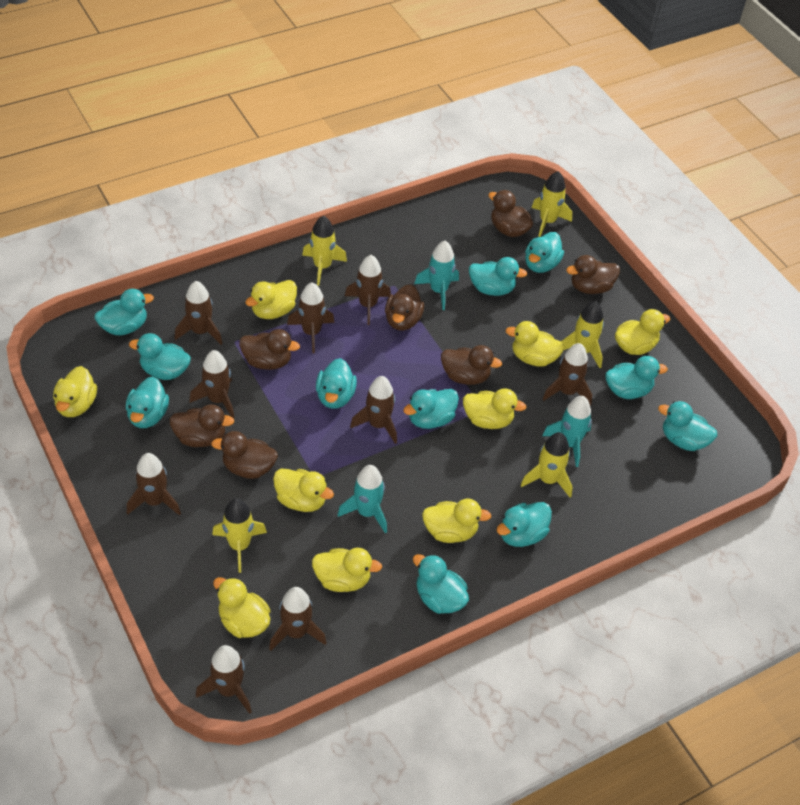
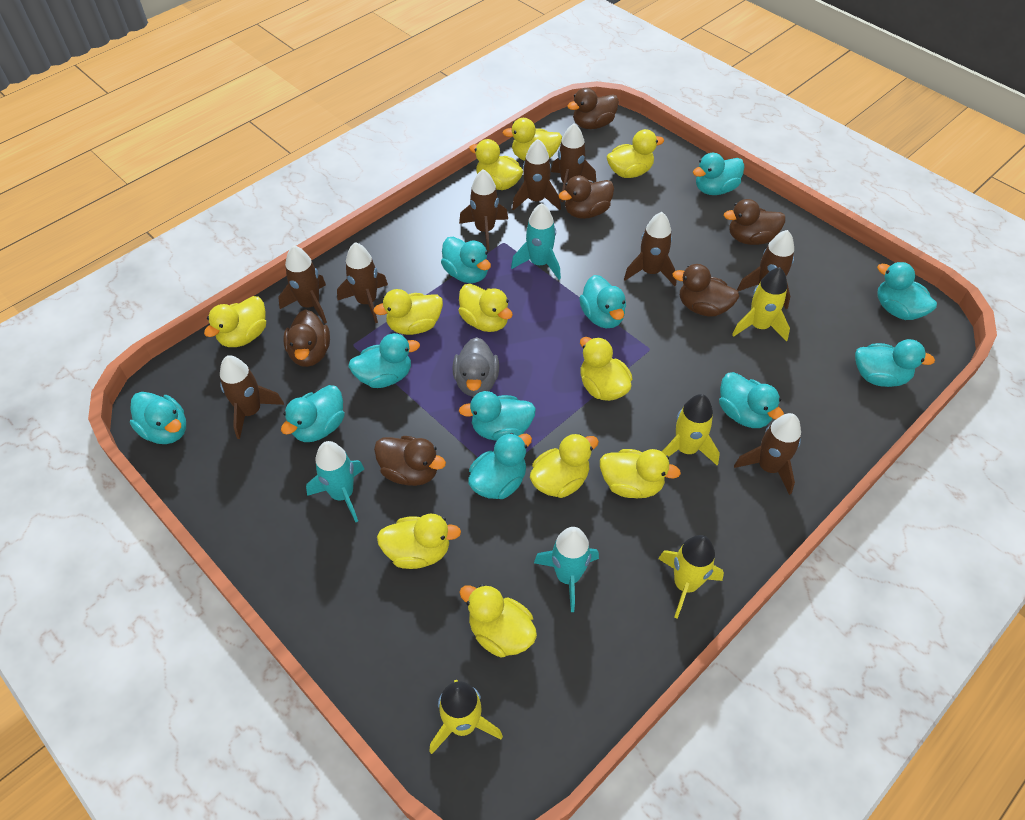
brown duck: [170,404,234,447] [211,431,278,479] [239,329,300,370] [385,284,424,330] [441,345,502,385] [488,190,533,237] [566,255,620,294] = 7 -> [283,309,330,367] [374,436,446,486] [558,176,614,219] [567,88,619,129] [672,264,740,317] [724,199,786,245] = 6
grey duck: none = 0 -> [453,337,499,396] = 1
yellow duck: [53,366,97,417] [213,577,271,638] [245,280,297,319] [273,469,334,512] [312,548,382,592] [422,499,491,543] [463,388,527,429] [506,321,565,367] [615,309,670,355] = 9 -> [204,296,266,347] [373,289,443,335] [377,514,461,569] [459,284,513,332] [459,584,537,658] [469,139,523,190] [503,118,562,161] [530,433,599,498] [580,337,632,401] [600,449,681,498] [607,129,664,178] = 11
yellow rocket: [212,498,267,573] [302,216,347,285] [521,432,573,498] [532,171,572,237] [561,301,604,368] = 5 -> [429,680,503,754] [658,535,724,618] [662,394,720,465] [732,267,790,342] = 4

